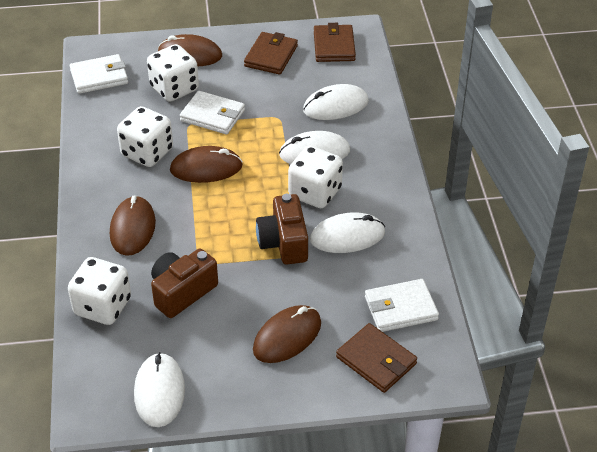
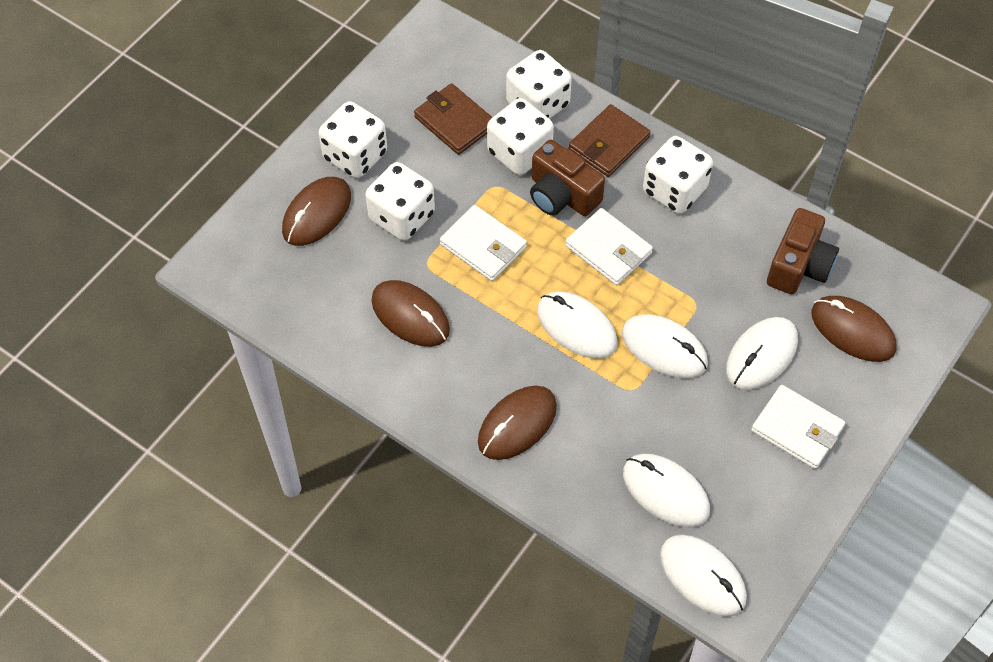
brown wallet: [244,32,298,75] [314,23,356,62] [336,323,417,393] = 3 -> [414,83,492,155] [569,104,650,177] = 2
white dice: [68,257,131,325] [117,106,173,167] [147,44,199,102] [288,146,343,208] = 4 -> [319,101,387,178] [365,162,435,241] [487,98,554,175] [506,50,572,119] [643,136,713,214] = 5
white mouse: [134,352,185,427] [279,131,350,164] [303,84,369,120] [310,212,385,253] = 4 -> [537,291,618,359] [622,314,708,378] [623,454,710,527] [660,534,747,617] [726,317,798,390] = 5

